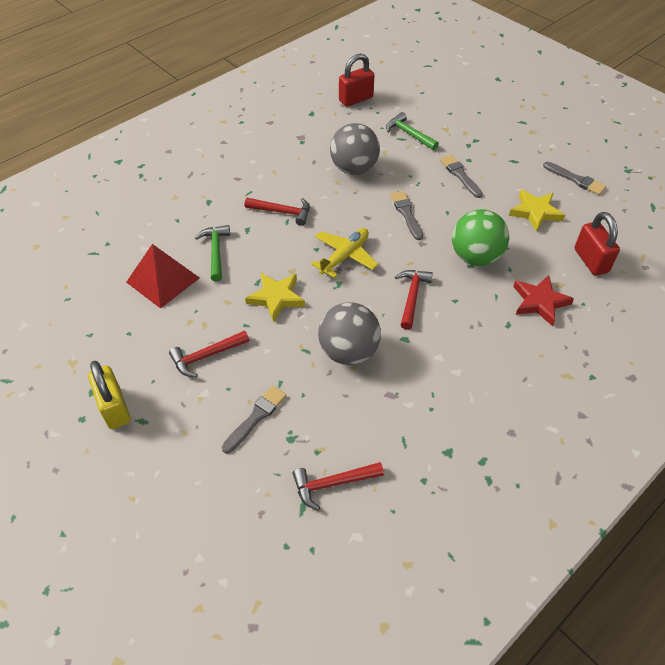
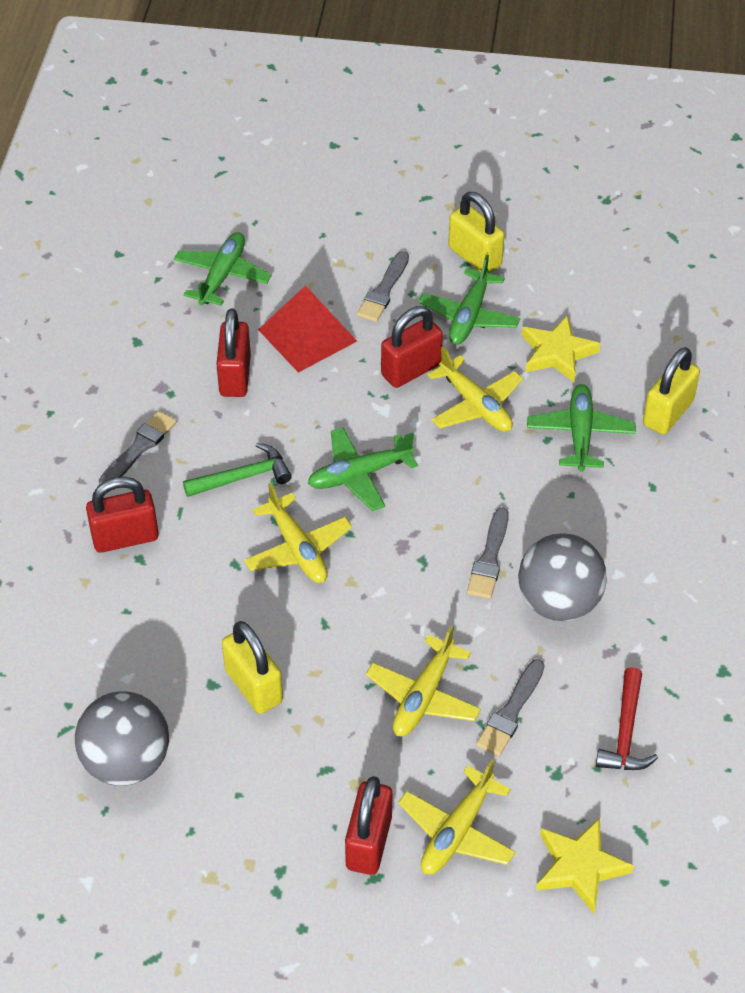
green ball: [452,209,509,266] = 1 -> none = 0
green hammer: [195,225,230,281] [386,112,439,150] = 2 -> [183,443,292,497] = 1
green plane: none = 0 -> [174,232,272,306] [308,427,418,511] [419,255,520,345] [527,384,636,472] = 4
red hammer: [169,330,249,378] [245,198,310,226] [292,462,384,510] [395,270,433,330] = 4 -> [596,667,658,770] = 1
red padlock: [339,53,374,107] [574,212,620,276] = 2 -> [86,477,159,553] [216,309,251,397] [345,776,392,875] [381,306,443,388] = 4
red star: [513,275,574,326] = 1 -> none = 0
yellow padlock: [88,361,131,429] = 1 -> [222,621,283,714] [448,192,504,273] [643,347,700,434] = 3
yellow plane: [311,228,378,278] = 1 -> [244,483,352,583] [366,625,481,736] [398,760,515,874] [427,347,523,432] = 4

